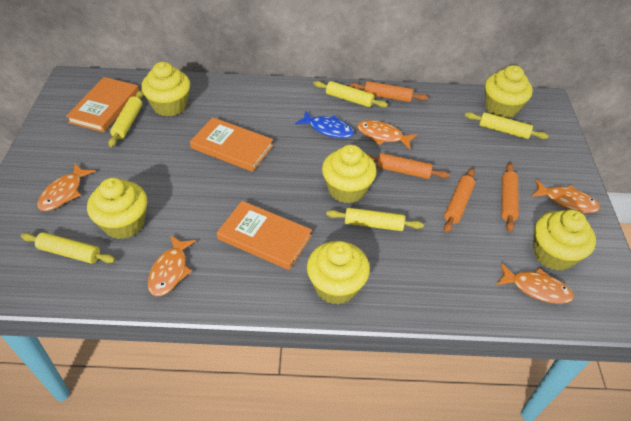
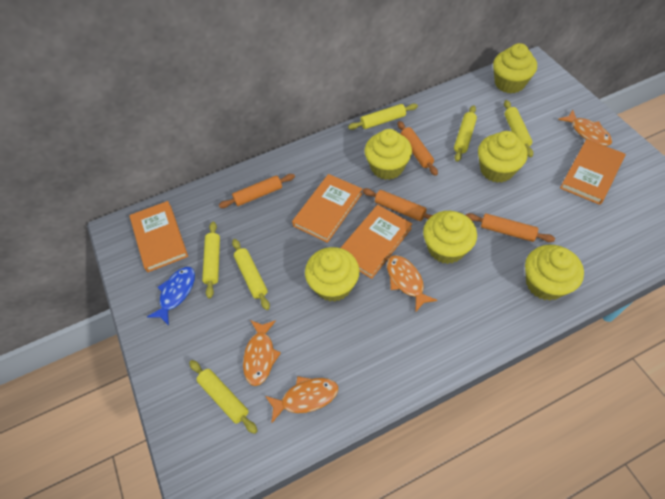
orange book: [66,77,139,132] [190,117,273,172] [217,201,312,270] = 3 -> [130,201,188,272] [292,174,362,243] [341,205,412,279] [560,139,626,205] = 4
orange fish: [37,164,96,211] [148,235,196,296] [357,120,417,149] [496,263,574,304] [531,180,600,213] = 5 -> [243,320,281,386] [265,376,338,423] [387,255,437,311] [558,110,612,146] = 4
yellow rolling pin: [21,232,116,264] [108,90,144,147] [313,81,388,108] [326,208,424,231] [465,112,548,139] = 5 -> [189,360,257,434] [202,222,220,298] [232,239,270,310] [348,104,418,130] [454,105,477,162] [504,100,533,157] = 6

